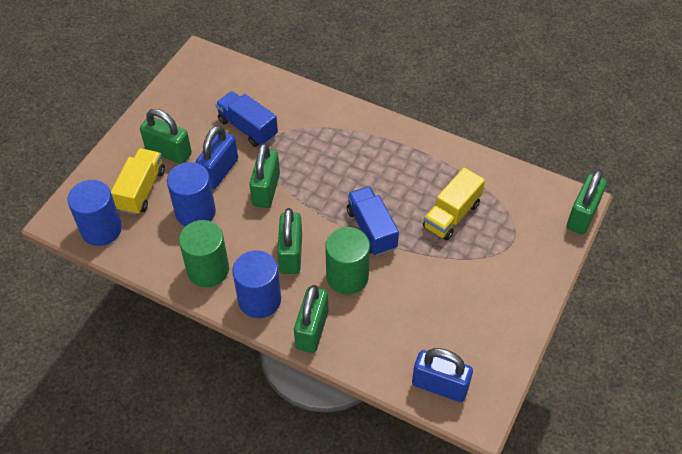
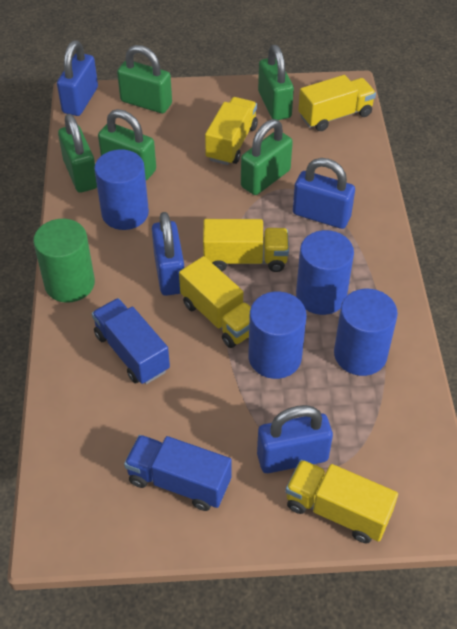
blue cylinder: [67,180,122,246] [167,162,216,227] [232,250,281,318] = 3 -> [94,149,149,230] [248,291,307,379] [296,230,354,315] [334,289,398,376] = 4
blue padlock: [196,125,238,189] [412,348,473,402] = 2 -> [57,40,98,116] [152,212,184,296] [257,405,333,473] [293,158,355,229] = 4
green cylinder: [179,220,229,287] [325,227,370,294] = 2 -> [33,219,95,303] = 1
yellow truck: [111,148,165,215] [423,167,485,241] = 2 -> [179,256,251,348] [203,219,289,272] [205,97,258,165] [285,460,398,543] [298,75,376,131] = 5

